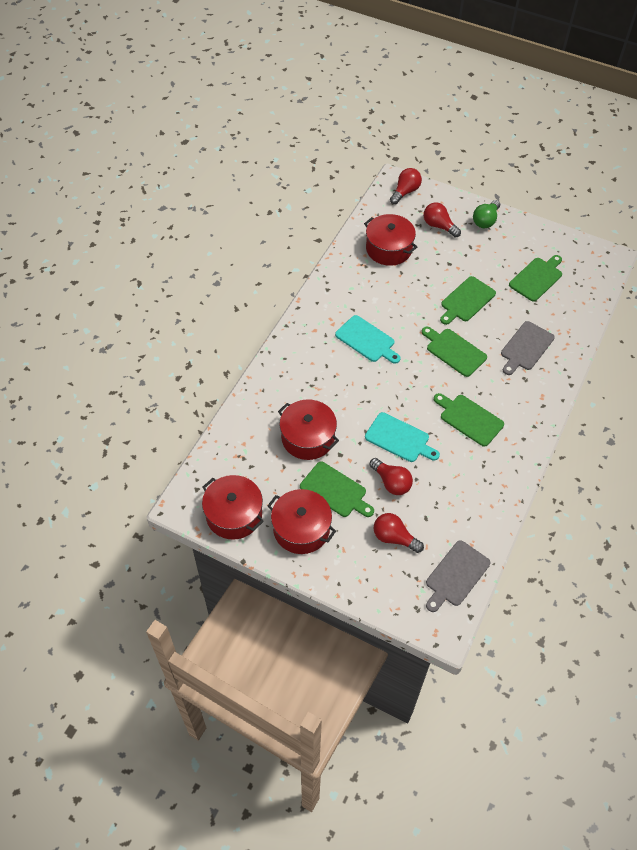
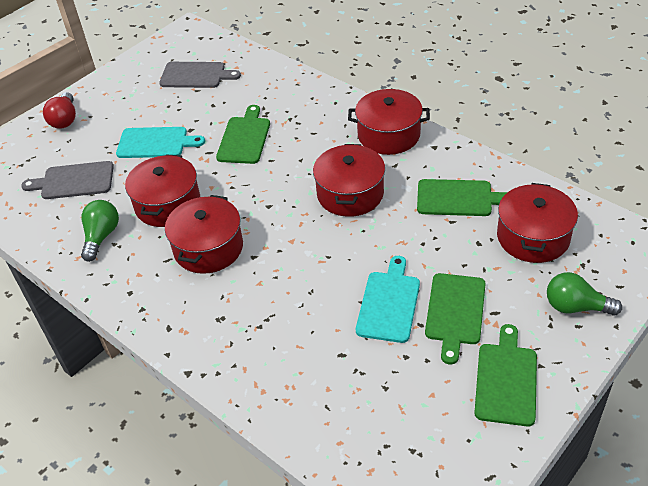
green cutting board: [300,462,374,517] [422,327,487,377] [434,393,504,447] [440,276,496,325] [509,255,562,302] = 5 -> [216,105,270,164] [417,179,507,216] [425,273,486,364] [474,324,537,426] = 4
green light bulb: [473,200,500,228] = 1 -> [81,200,119,262] [547,272,622,315] = 2
red light bulb: [370,458,413,495] [374,513,424,553] [390,168,422,204] [424,202,461,238] = 4 -> [43,92,76,129] = 1
red pot: [202,475,264,539] [268,489,336,554] [278,400,339,460] [364,214,417,266] = 4 -> [125,154,200,227] [165,195,243,274] [313,144,385,217] [348,89,430,155] [497,183,578,263] = 5

